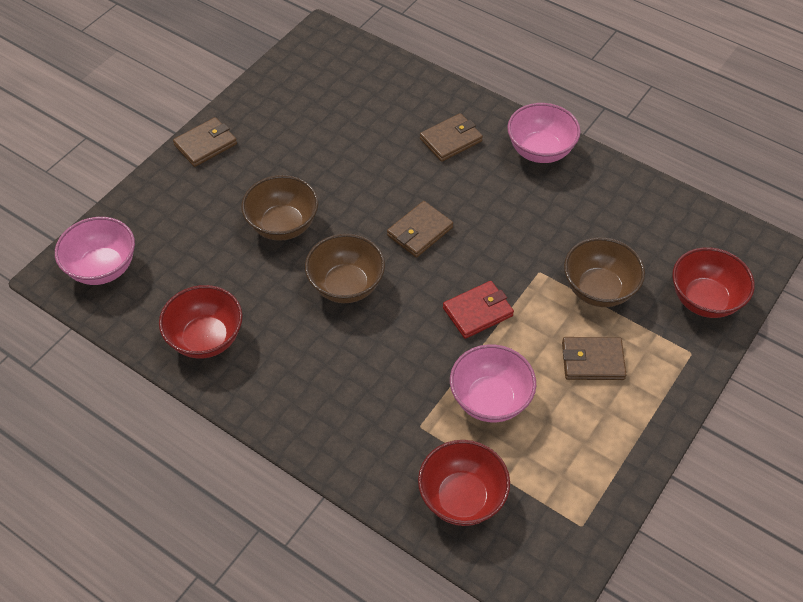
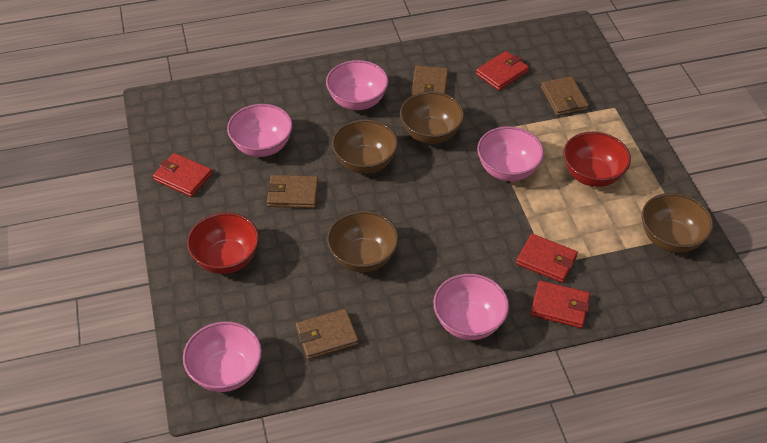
brown bowl: [241,175,318,241] [305,234,385,303] [564,237,645,307] = 3 -> [327,211,399,272] [332,119,398,174] [400,91,464,144] [642,193,713,253] = 4
pink bowl: [55,217,135,285] [450,344,536,422] [507,103,581,163] = 3 -> [183,321,262,392] [227,104,292,157] [326,60,388,110] [433,274,509,340] [477,126,544,181] = 5
red bowl: [159,285,243,359] [418,440,510,526] [672,247,755,318] = 3 -> [187,212,259,274] [563,132,631,187] = 2
red wallet: [443,281,514,339] = 1 -> [153,153,212,197] [476,51,529,91] [516,234,578,283] [530,281,590,328] = 4

